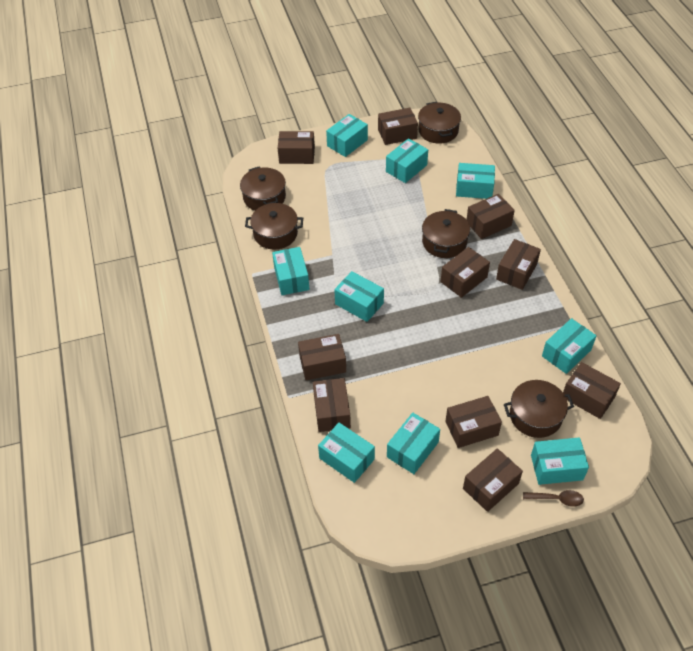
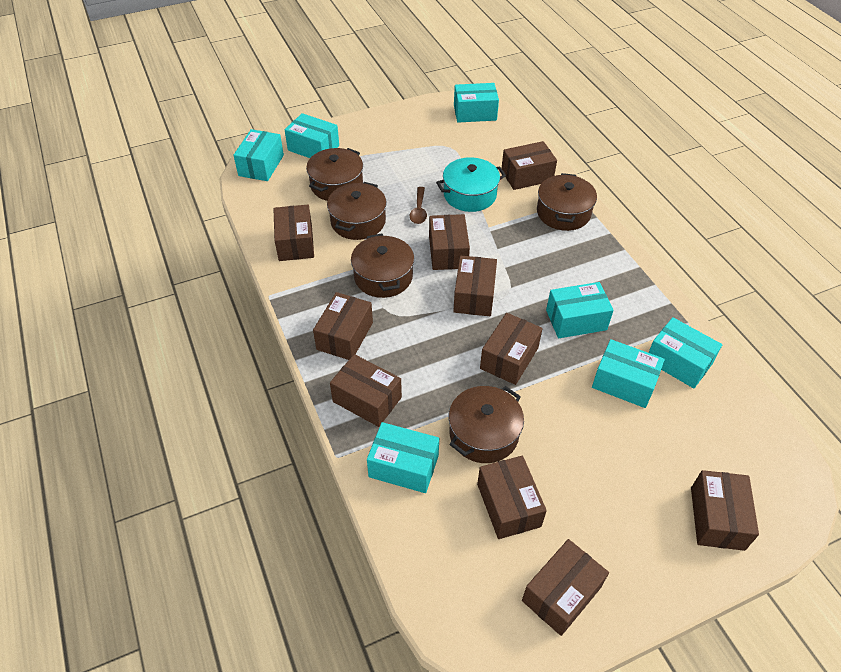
turquoise box: [272,247,309,295] [318,423,375,483] [326,114,368,157] [334,271,384,322] [386,138,428,183] [387,412,440,474] [456,163,495,199] [531,437,589,485] [542,318,597,374] = 9 -> [233,129,284,181] [285,113,339,158] [367,422,439,493] [454,83,499,123] [546,282,614,338] [592,339,665,408] [648,317,722,388] = 7
turquoise pot: none = 0 -> [436,157,506,212] = 1

